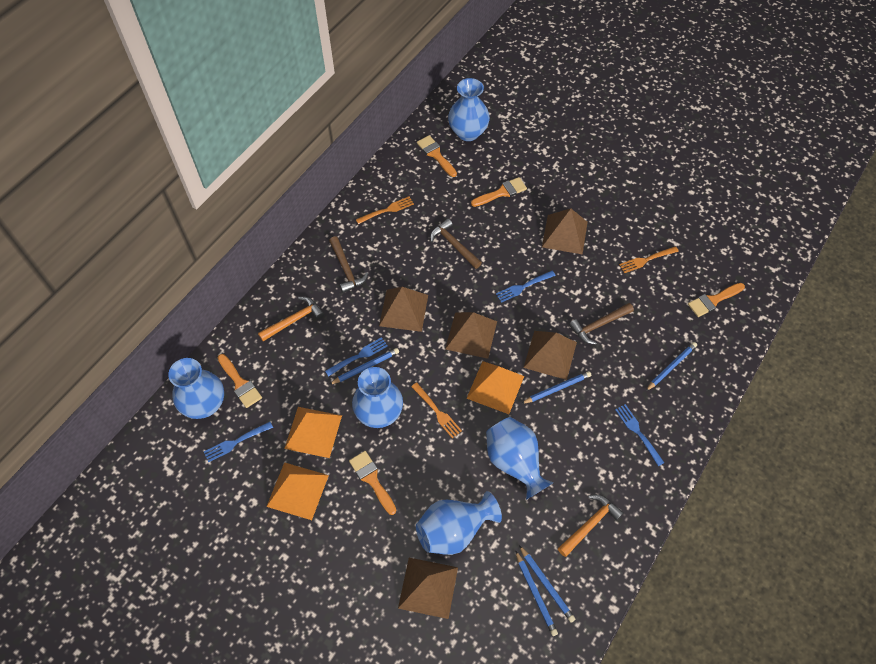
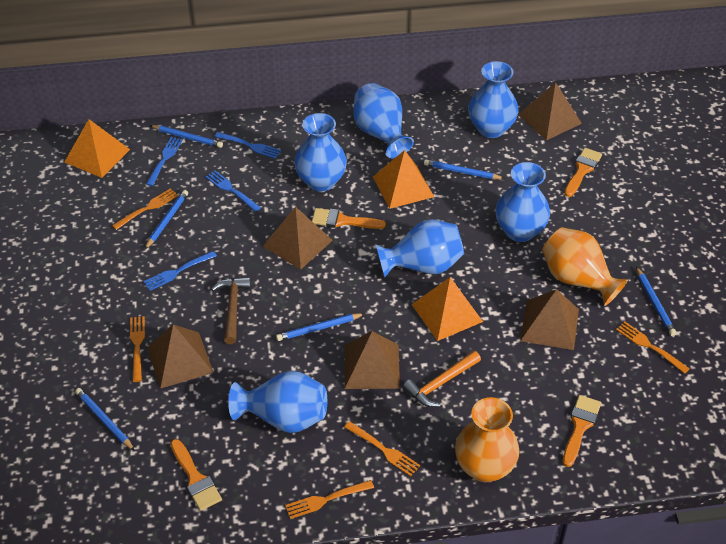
blue pencil: [329,348,399,385] [515,550,558,636] [519,545,575,622] [521,371,591,404] [646,342,697,391] = 5 -> [75,388,135,451] [145,190,188,249] [150,125,223,148] [276,313,365,341] [424,160,505,179] [636,267,677,336] = 6
blue vase: [168,358,224,419] [352,367,403,428] [416,491,502,555] [448,78,490,141] [486,417,553,500] = 5 -> [228,371,327,433] [294,113,347,192] [353,83,414,158] [376,219,464,277] [468,61,518,138] [496,162,550,242] = 6
brown hammer: [329,236,368,293] [430,219,482,269] [569,303,634,345] = 3 -> [211,277,251,344] = 1
orange brush: [218,354,262,408] [349,451,396,515] [417,135,457,177] [471,177,527,207] [688,283,745,317] = 5 -> [171,439,222,511] [312,208,386,229] [563,395,601,467] [564,148,602,197] = 4
orange fork: [356,197,414,224] [411,382,462,438] [619,246,679,273] = 3 -> [112,188,178,230] [130,316,145,382] [285,480,374,519] [344,421,420,477] [616,322,690,374] = 5
orange hammer: [258,297,324,341] [558,494,624,557] = 2 -> [403,351,481,407] = 1
orange vase: none = 0 -> [455,397,520,482] [542,227,628,306] = 2

